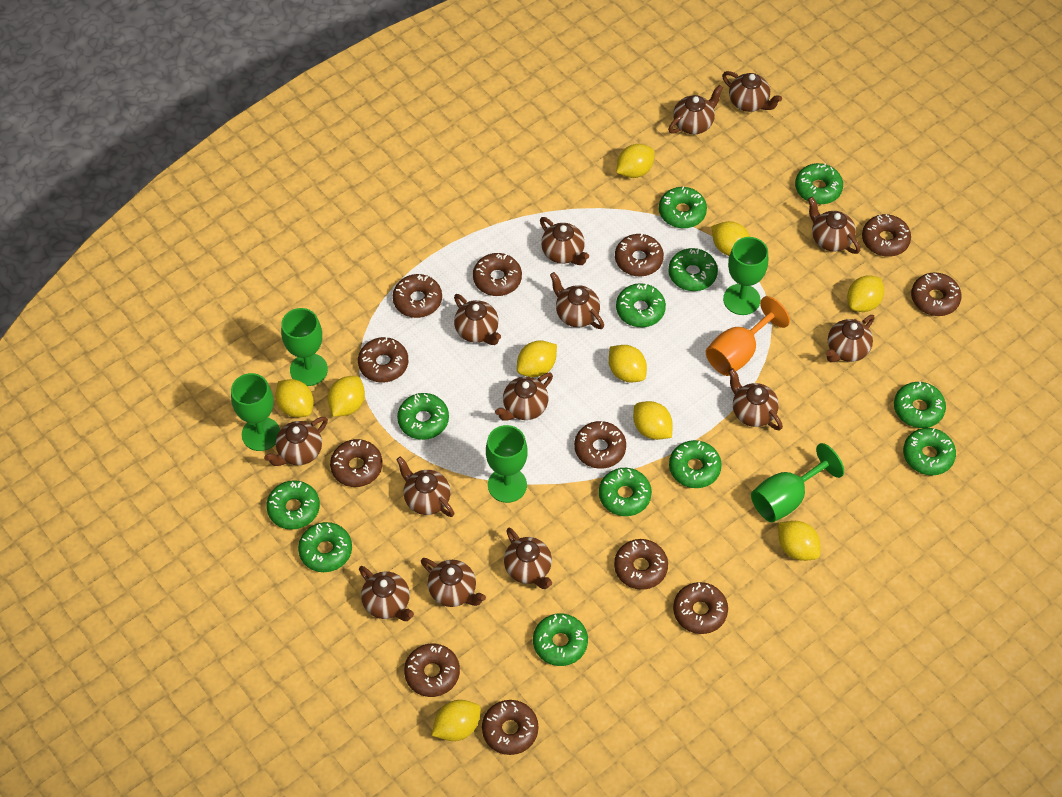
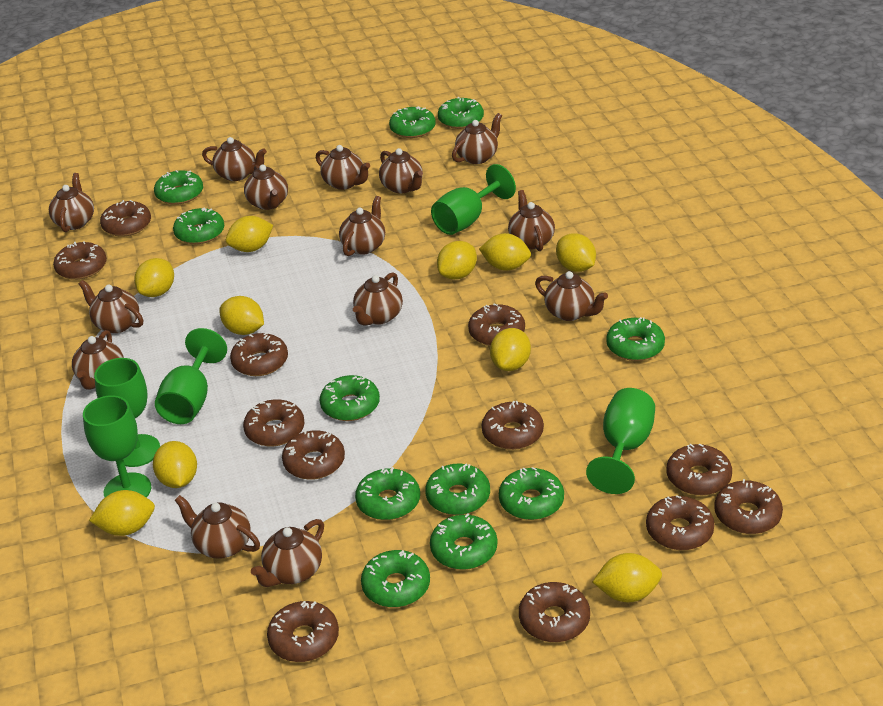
green donut: [266,480,320,530] [298,522,352,572] [397,393,449,440] [533,613,588,666] [599,468,652,516] [616,283,666,327] [659,186,707,228] [668,248,718,291] [669,440,722,488] [795,163,843,204] [894,382,946,428] [903,428,956,475] = 12 -> [154,170,203,205] [173,207,224,244] [320,375,380,421] [355,467,420,520] [361,550,430,607] [389,106,436,138] [425,463,490,515] [430,513,497,570] [438,97,484,129] [499,467,564,520] [606,317,665,361] = 11
orange goblet: [706,296,790,376] = 1 -> none = 0

